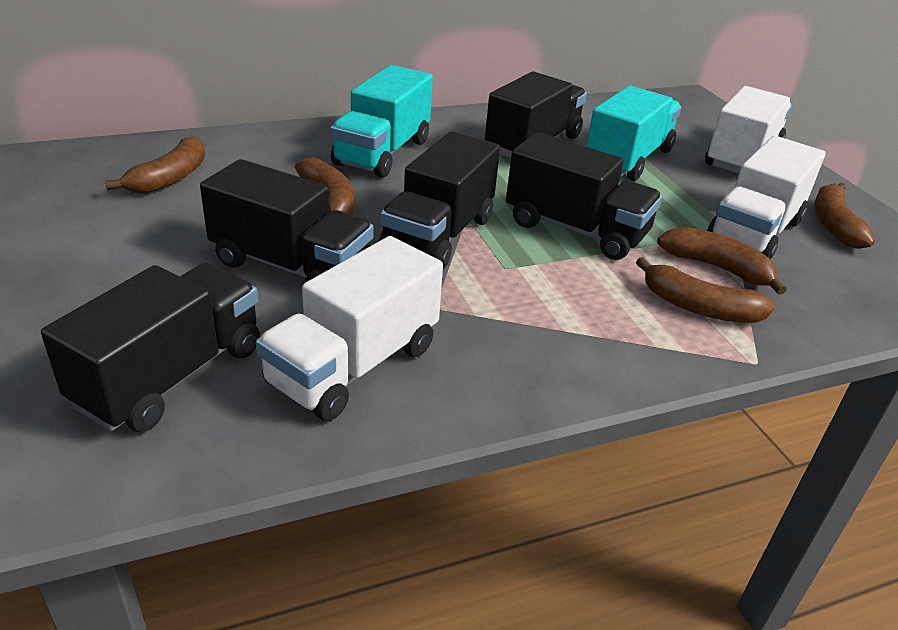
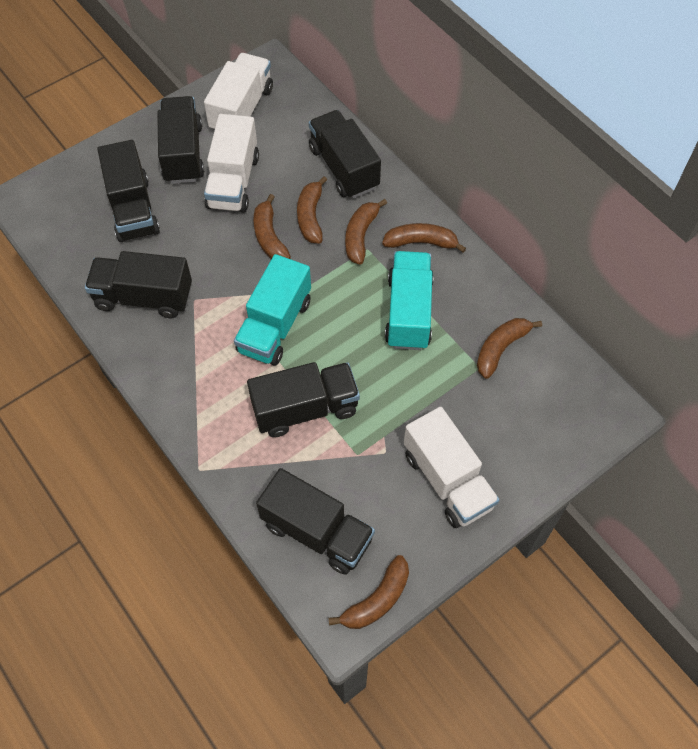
black truck: [41,263,260,432] [200,159,374,283] [379,132,500,269] [485,72,587,158] [506,132,662,260] = 5 -> [85,251,192,318] [97,140,160,242] [157,96,204,184] [247,362,360,437] [256,468,375,575] [309,110,381,198] = 6
brown banana: [105,136,205,194] [295,157,354,215] [636,257,776,323] [657,227,787,295] [814,183,875,249] = 5 -> [253,194,291,259] [297,176,327,243] [329,555,409,629] [345,199,387,265] [382,223,466,252] [477,318,542,379] = 6

